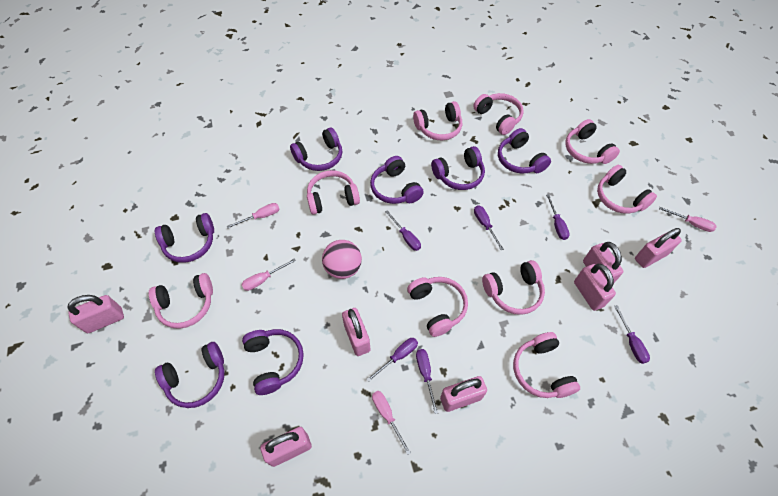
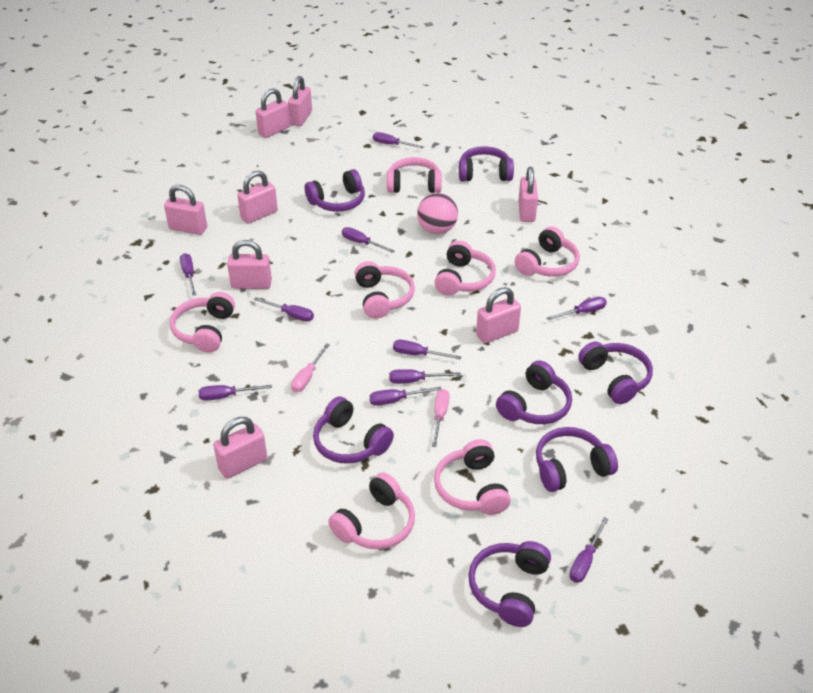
pink headphones: [149,273,213,329] [307,170,360,215] [407,277,468,337] [413,101,462,140] [473,93,524,135] [482,260,545,315] [513,332,580,398] [565,119,620,164] [597,165,657,214] = 9 -> [170,292,235,353] [328,473,415,549] [355,261,415,319] [387,157,442,193] [434,439,511,515] [435,241,496,295] [515,227,580,277] = 7
pink padlock: [67,295,124,333] [260,427,312,467] [342,308,371,356] [440,376,487,412] [574,264,616,311] [583,242,623,283] [635,228,682,268] = 7 -> [164,185,207,235] [213,417,267,479] [227,240,272,289] [237,171,278,224] [256,88,290,138] [288,76,312,126] [476,287,521,343] [518,167,538,222] = 8
pink screwdriver: [227,203,279,228] [241,258,296,291] [372,391,411,455] [659,207,717,232] = 4 -> [291,343,330,392] [432,389,450,447] = 2
purple screwdriver: [367,338,418,382] [385,210,421,251] [416,349,438,414] [474,205,504,250] [546,194,570,240] [614,305,650,364] = 6 -> [180,253,196,296] [199,385,272,401] [254,297,314,322] [342,227,395,253] [370,386,442,406] [373,132,424,148] [389,369,461,384] [393,340,461,360] [547,297,607,320] [569,517,608,583] = 10

